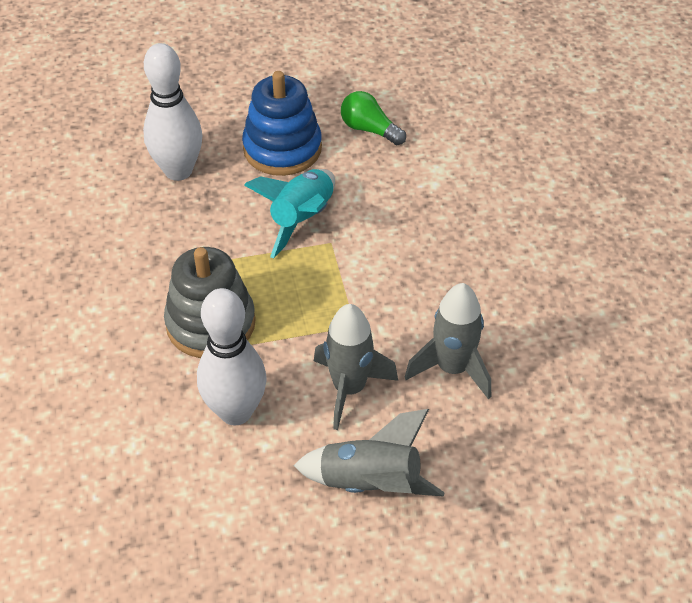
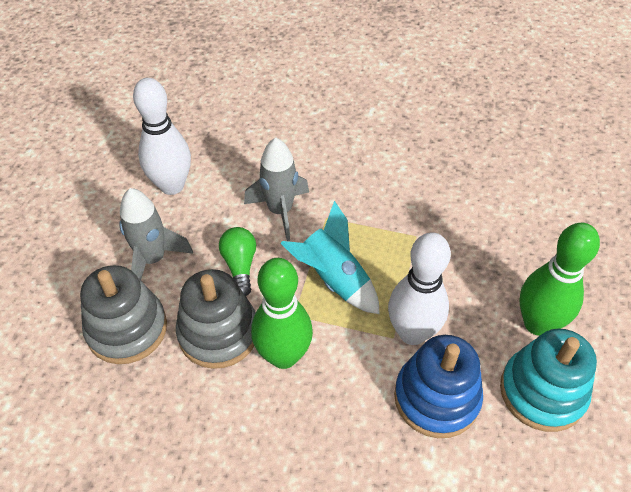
green bowling pin: none = 0 -> [251,258,313,369] [519,223,600,336] = 2
grey rocket: [294,409,445,497] [314,304,398,430] [405,283,491,399] = 3 -> [119,188,193,280] [244,138,309,241] = 2
grey stacking toy: [164,247,256,358] = 1 -> [80,265,167,364] [176,269,256,369] = 2
turquoise stacking toy: none = 0 -> [500,329,597,432] = 1

